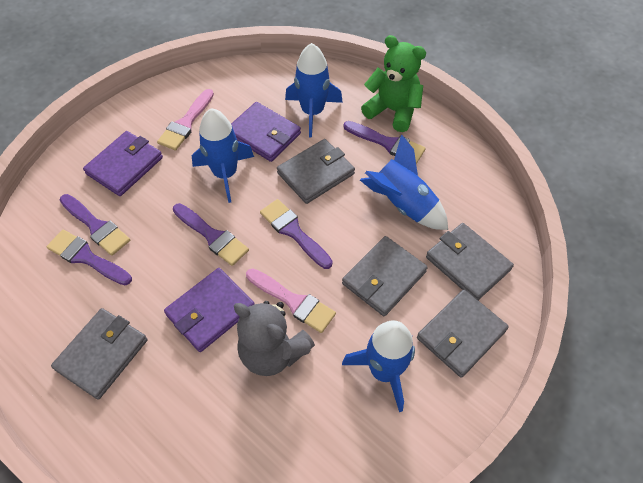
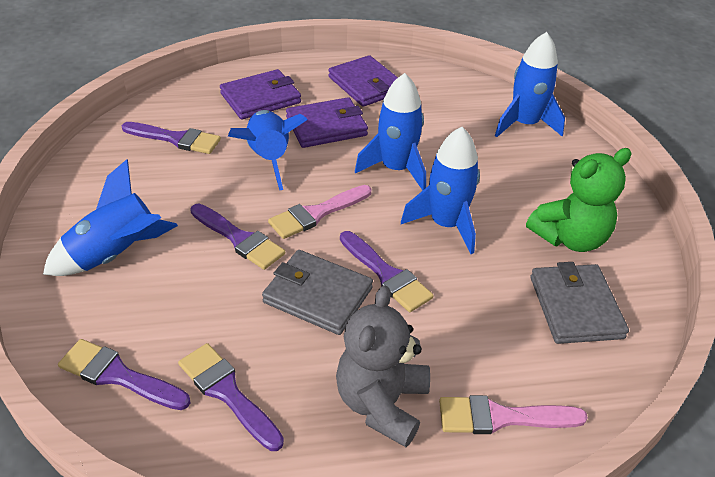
blue rocket: [192,108,254,203] [285,43,343,138] [342,320,415,412] [360,134,448,230] = 4 -> [43,159,178,276] [228,110,308,190] [355,73,426,191] [401,127,480,254] [495,32,565,137] = 5
grey wallet: [51,308,148,399] [277,139,355,204] [342,236,428,316] [417,290,509,378] [426,223,514,300] = 5 -> [262,250,373,335] [531,262,629,344] = 2

